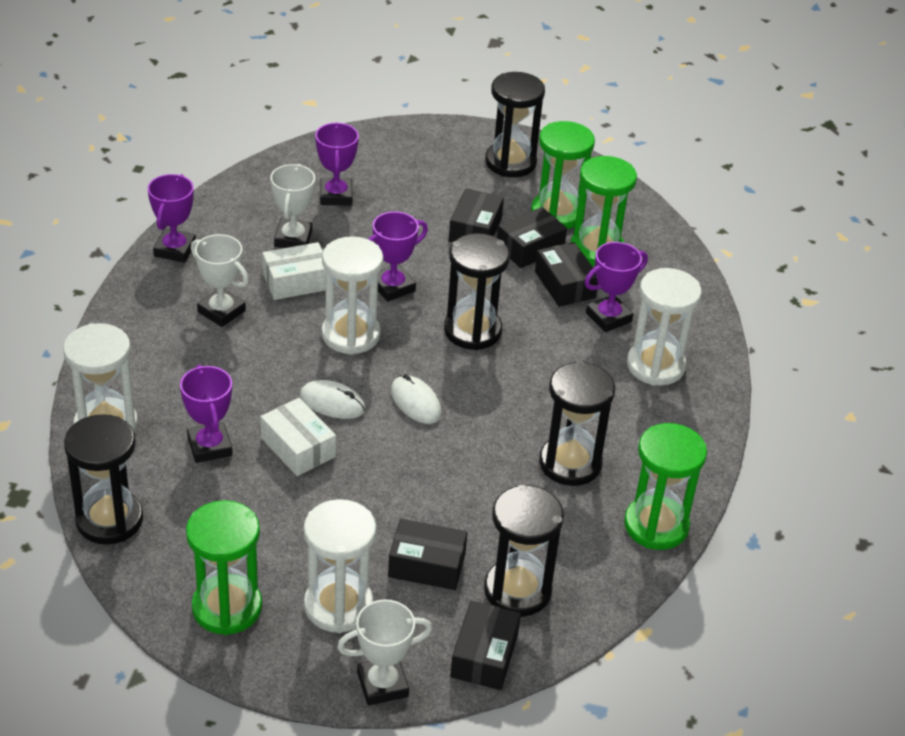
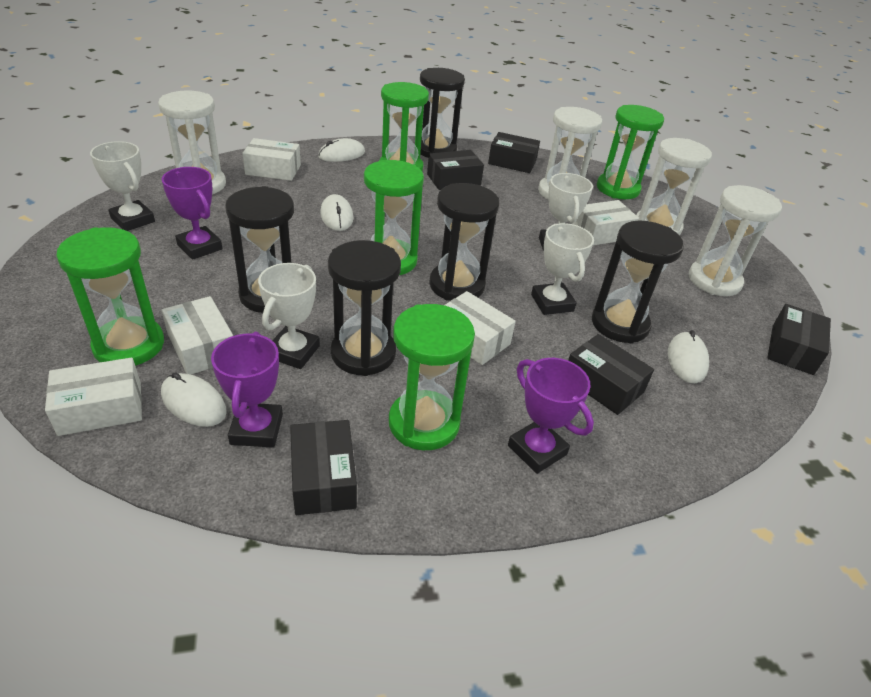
green hourglass: [186,500,262,635] [531,121,595,229] [571,156,637,266] [624,423,707,550] = 4 -> [56,227,164,366] [364,160,424,275] [380,82,429,171] [389,304,475,450] [597,105,664,199] = 5
purple trophy: [148,174,196,263] [180,364,232,463] [315,122,359,205] [368,211,428,302] [584,242,648,332] = 5 -> [162,167,222,260] [211,332,283,448] [508,358,594,474] = 3
white box: [260,398,336,476] [262,242,326,300] = 2 -> [45,358,142,436] [162,296,233,375] [242,138,301,181] [445,291,516,365] [572,200,639,245] = 5
white mouse: [300,380,366,419] [391,374,442,424] = 2 -> [161,372,227,427] [318,138,365,162] [320,194,353,231] [668,330,709,383] = 4
white trophy: [191,234,249,327] [270,164,315,248] [337,599,432,706] = 3 -> [90,141,155,231] [258,263,320,369] [531,223,594,315] [539,173,593,251] = 4

